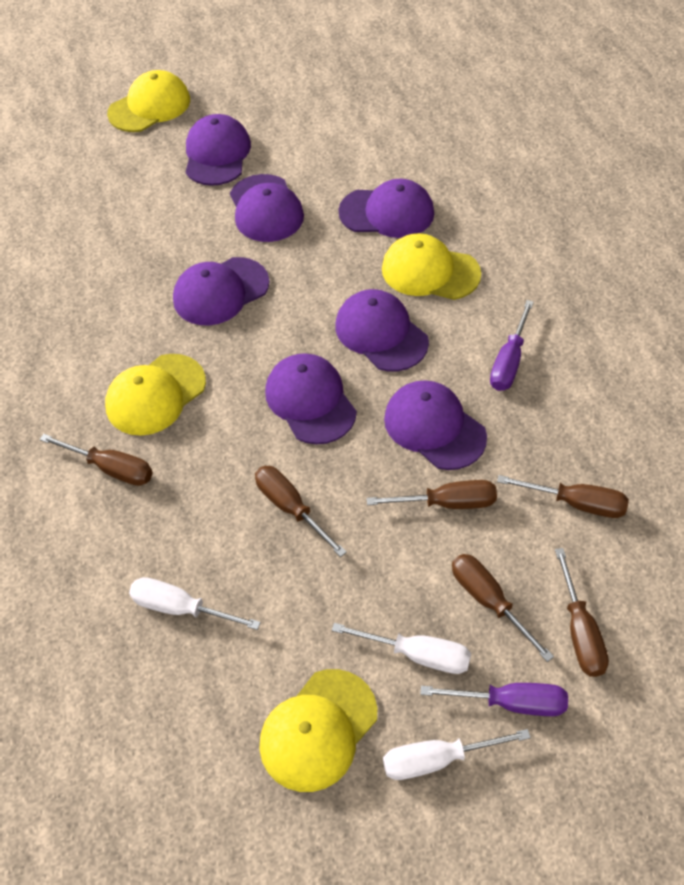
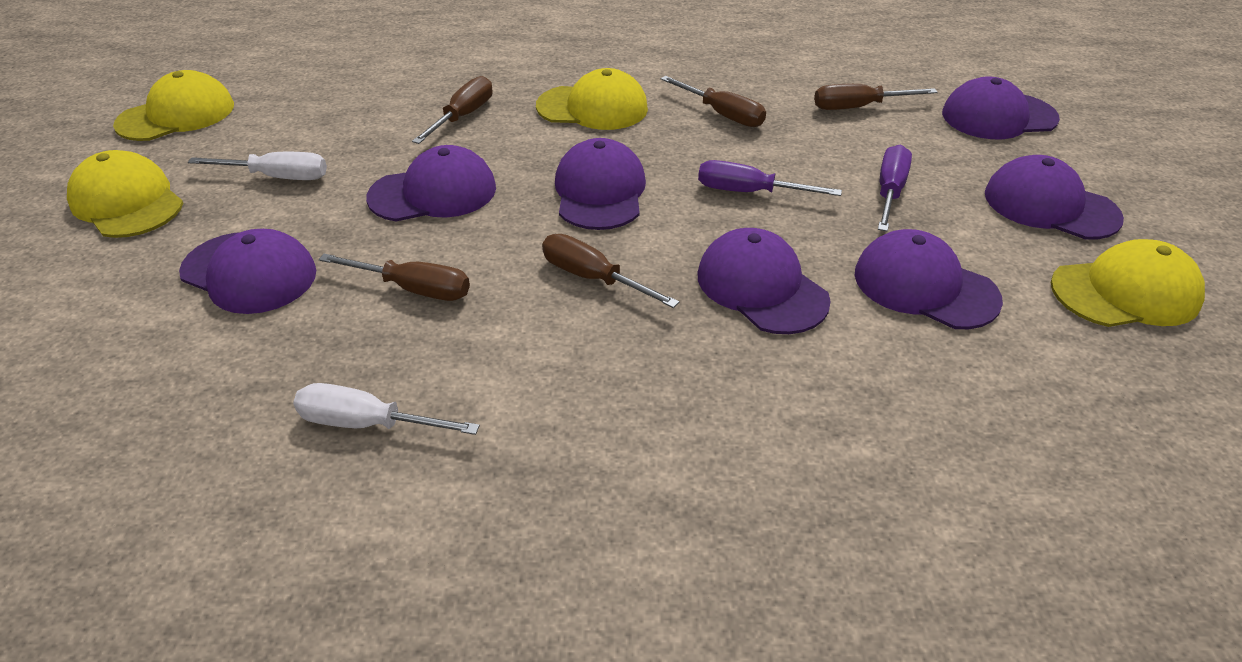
brown screwdriver: [40,434,153,486] [255,466,347,557] [367,480,497,509] [452,554,554,662] [497,475,629,518] [555,548,609,677] = 6 -> [319,254,470,301] [412,76,493,144] [542,234,679,308] [661,76,766,127] [814,84,938,110] = 5
white screwdriver: [129,577,261,630] [332,623,471,674] [383,729,531,780] = 3 -> [188,152,327,180] [293,383,480,435] = 2

